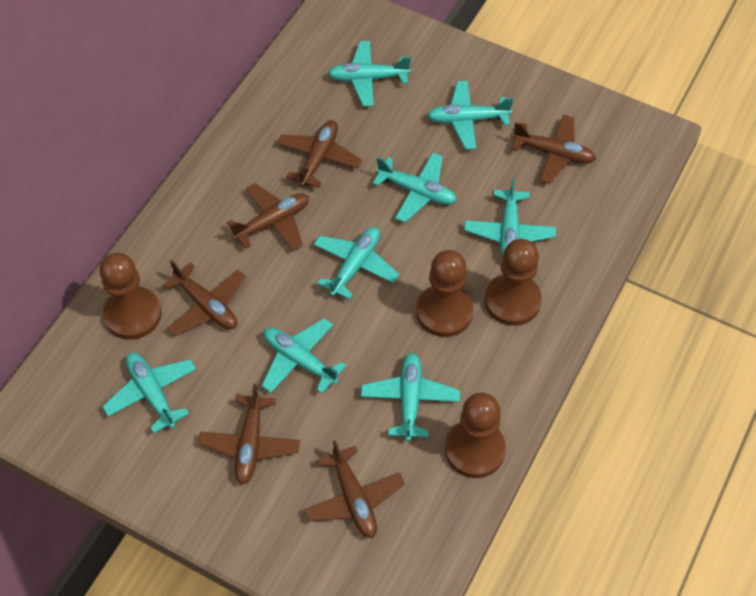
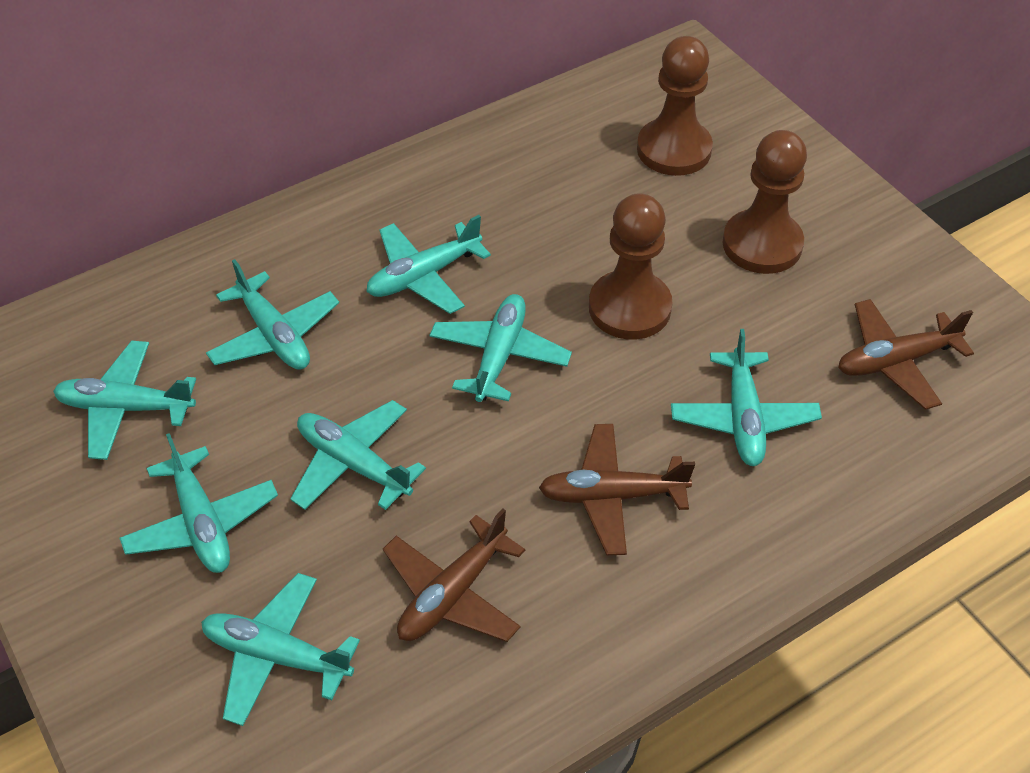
brown pawn: [99,253,162,340] [416,250,473,337] [445,393,506,478] [484,239,542,326] = 4 -> [589,193,672,340] [637,36,713,176] [722,130,807,274] = 3
brown plane: [162,260,246,336] [198,384,300,485] [227,183,309,251] [277,120,362,188] [304,440,405,538] [512,115,596,184] = 6 -> [383,509,525,642] [539,424,695,555] [838,299,974,410] = 3

